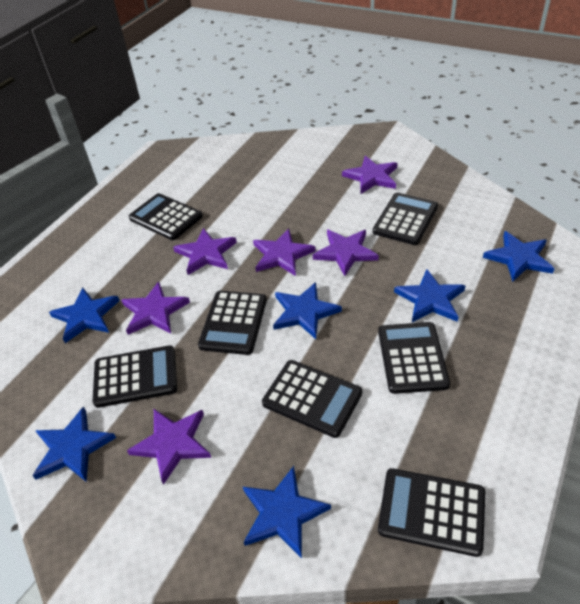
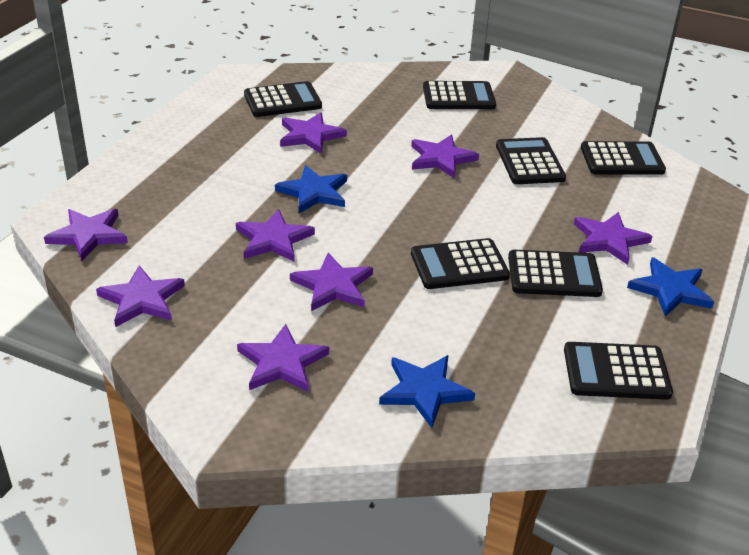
blue star: [32,407,116,482] [49,287,120,343] [243,466,331,558] [273,282,342,339] [394,269,466,322] [483,231,555,282] = 6 -> [275,165,347,213] [379,355,475,428] [627,257,714,316] = 3
purple star: [121,281,190,335] [127,409,211,485] [173,228,237,275] [253,229,316,276] [313,230,379,276] [342,156,397,194] = 6 -> [44,209,128,261] [96,265,185,327] [236,209,315,262] [237,324,329,392] [280,112,347,154] [290,253,373,311] [411,135,479,179] [574,212,652,265] = 8

